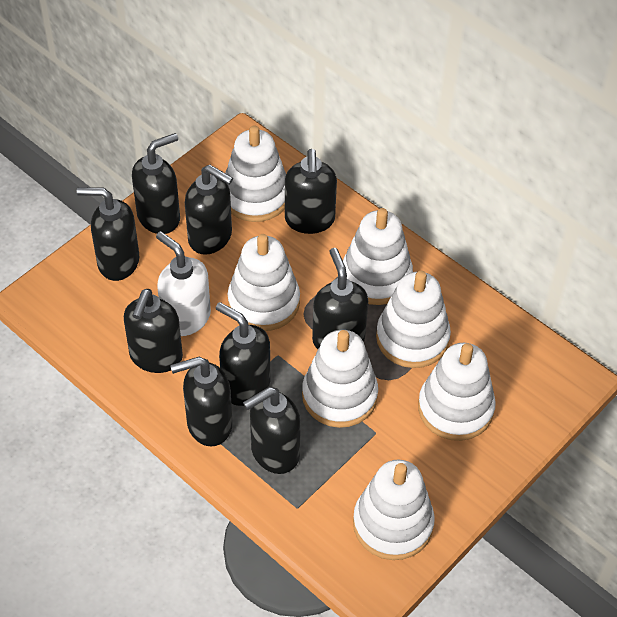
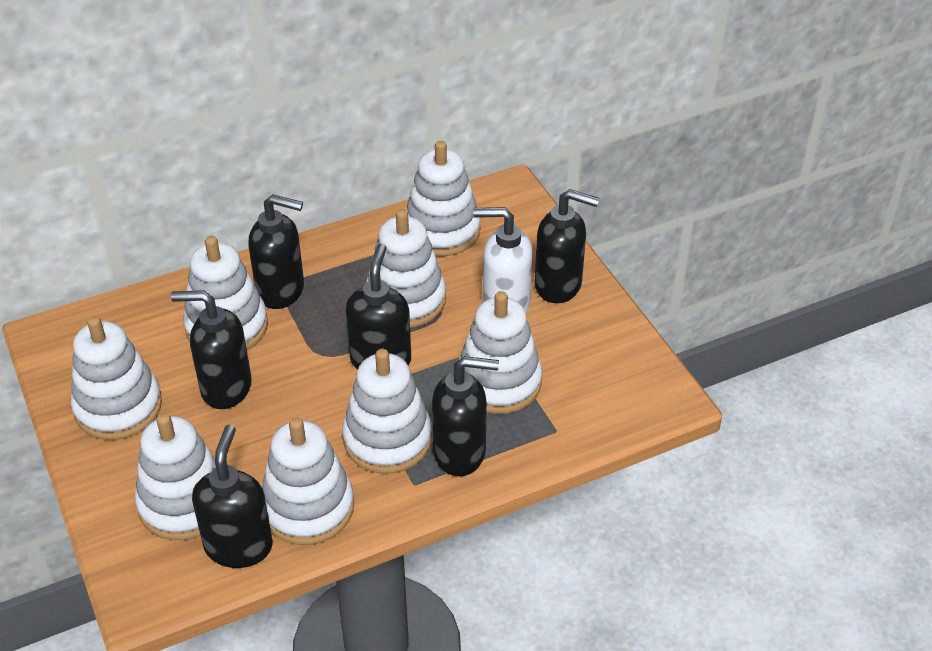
black soap dispenser: [77,187,139,281] [124,289,183,373] [132,133,180,234] [170,357,232,446] [185,165,233,255] [216,302,270,406] [243,387,301,474] [285,149,337,234] [312,248,368,349] = 9 -> [171,290,251,409] [192,425,273,568] [248,194,304,309] [346,244,411,370] [432,356,499,476] [535,189,599,303] = 6
white stacking toy: [225,125,286,222] [228,234,300,331] [302,330,378,428] [343,208,413,305] [353,460,435,560] [376,271,451,368] [418,343,496,441] = 7 -> [71,316,162,440] [135,413,216,540] [183,236,268,350] [262,417,354,545] [342,349,432,474] [366,209,446,328] [406,141,481,256] [459,291,542,414] = 8

